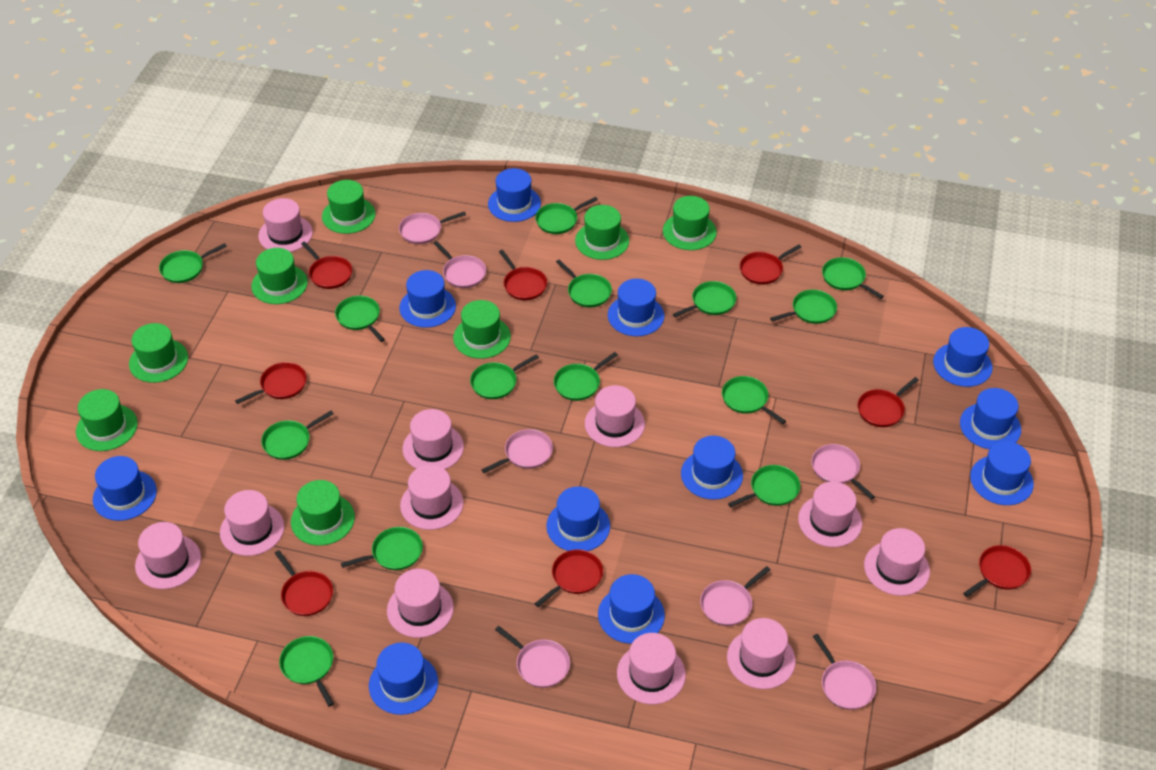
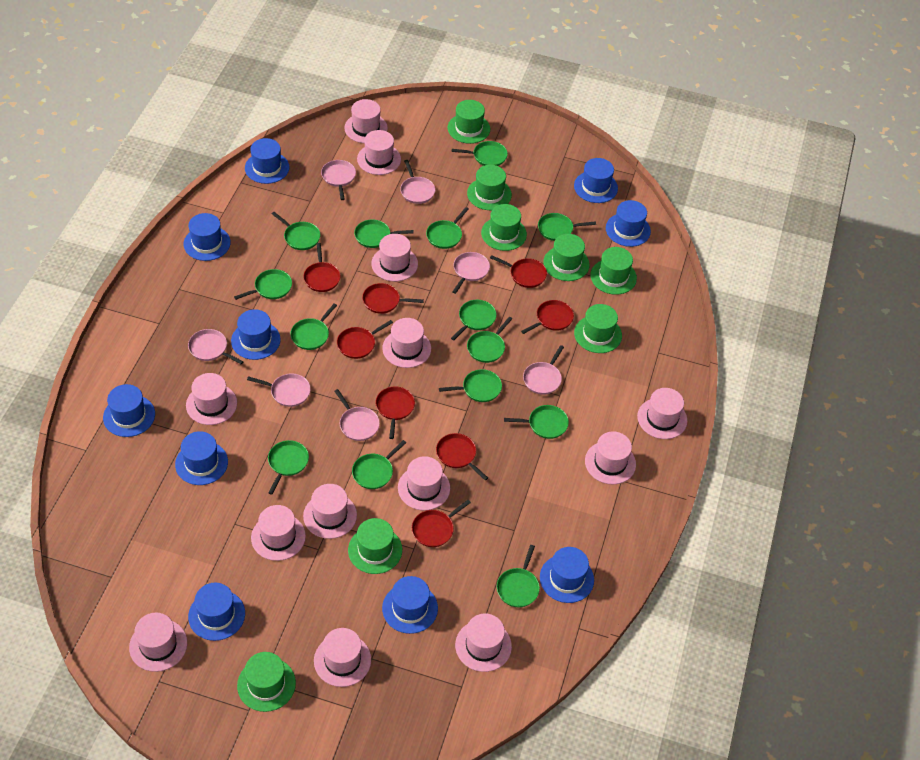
blue hat: [93,456,157,521] [369,643,438,715] [399,270,456,328] [488,168,541,222] [546,486,610,551] [598,574,665,644] [608,279,664,336] [681,436,743,500] [933,327,993,387] [960,388,1021,449] [970,441,1034,505] = 11 -> [103,384,155,437] [175,431,228,485] [184,213,231,261] [188,583,245,641] [231,309,281,360] [245,138,289,184] [382,576,438,634] [540,547,594,603] [574,158,618,203] [606,200,651,247] = 10
pink hat: [135,522,201,589] [220,490,284,556] [258,198,313,252] [387,569,454,638] [400,465,463,530] [403,409,464,469] [585,385,645,447] [617,633,686,704] [727,618,795,689] [798,482,862,547] [864,528,930,596] = 11 -> [129,613,187,672] [186,373,237,425] [251,505,306,561] [303,484,357,539] [314,628,371,687] [344,99,388,143] [357,130,401,175] [371,234,418,282] [382,318,431,368] [398,456,450,511] [455,614,512,672] [585,431,636,484] [637,388,688,439] = 13

